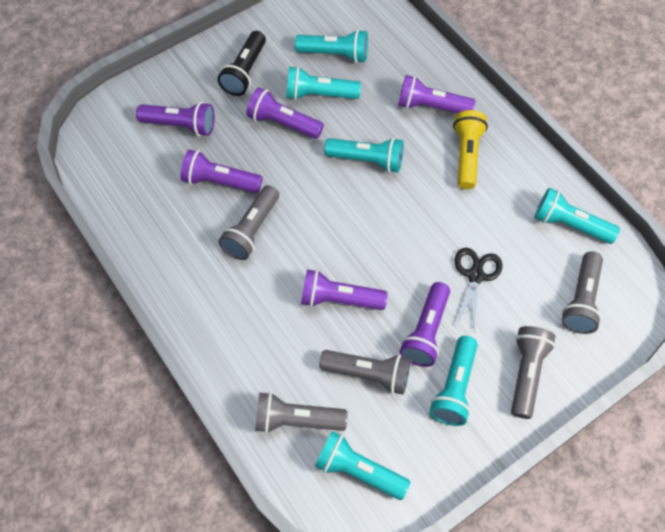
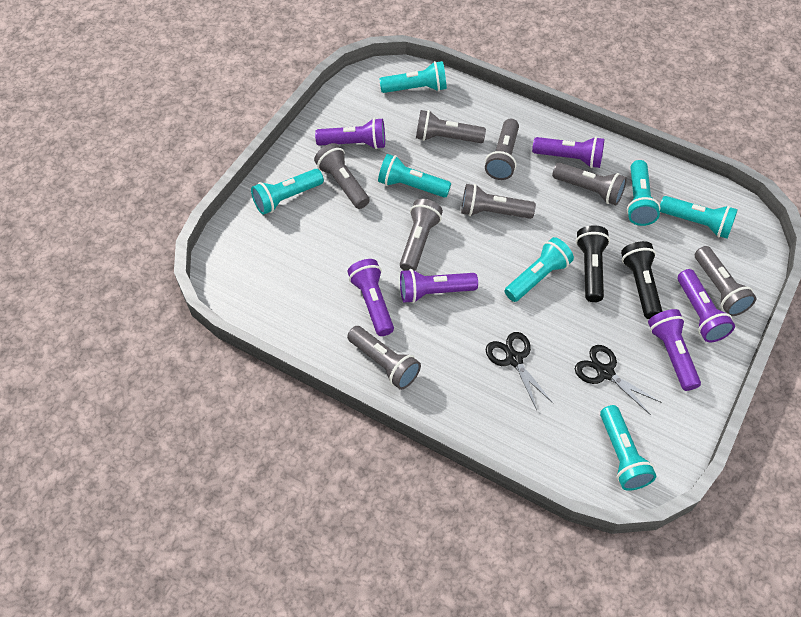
black flashlight: [218,31,266,96] = 1 -> [576,225,610,302] [621,241,663,319] = 2
black scissors: [455,248,503,333] = 1 -> [486,332,553,410] [575,345,660,415] = 2
grey flashlight: [218,185,279,260] [255,392,348,433] [319,350,410,395] [511,326,555,419] [561,251,603,334] = 5 -> [314,143,370,209] [347,326,421,390] [400,199,443,271] [416,110,486,143] [461,184,536,219] [485,119,519,180] [552,163,627,205] [695,246,756,316] = 8
turquoise flashlight: [286,66,361,100] [295,29,368,63] [315,431,410,500] [324,138,404,173] [429,336,478,426] [534,188,620,244] = 6 -> [251,169,324,215] [378,154,451,198] [379,61,447,93] [505,237,574,302] [600,405,656,491] [627,160,661,226] [660,196,738,238] = 7
yellow flashlight: [453,110,488,189] = 1 -> none = 0

